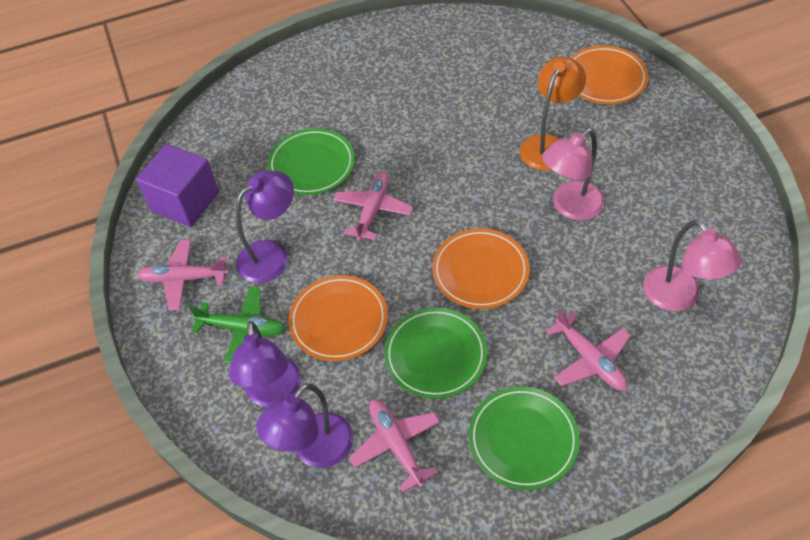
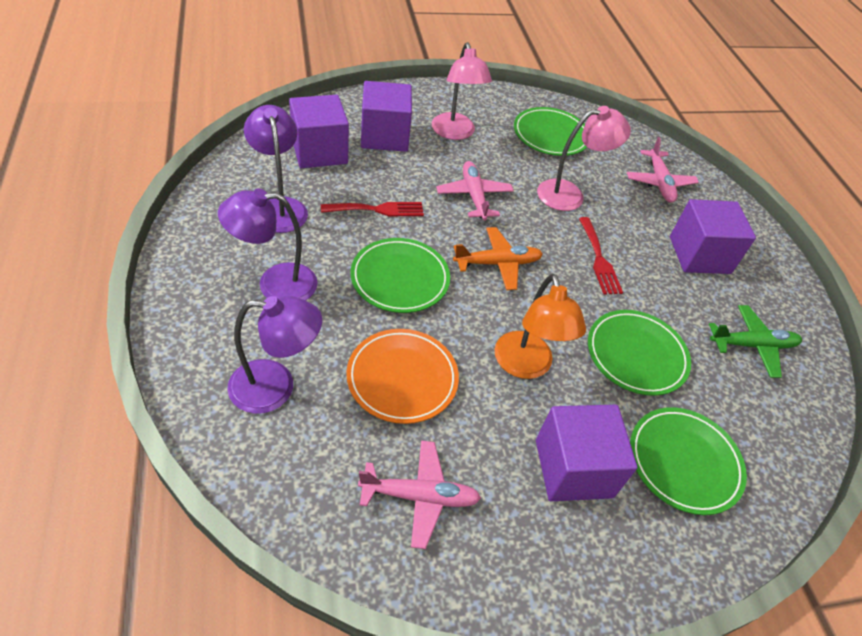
green plate: [268,128,355,195] [384,307,487,399] [469,387,580,490] = 3 -> [351,238,450,313] [514,107,587,156] [588,310,691,396] [630,407,747,515] = 4
orange plane: none = 0 -> [453,227,543,290] = 1
orange plate: [289,275,388,361] [432,228,530,309] [571,45,648,104] = 3 -> [346,329,459,424] = 1
pink plane: [137,239,229,310] [333,172,413,241] [349,399,440,492] [546,308,631,391] = 4 -> [358,440,481,549] [436,161,514,220] [627,137,699,203] = 3
purple cube: [136,144,219,227] = 1 -> [289,95,349,168] [361,81,412,152] [536,405,637,501] [670,199,756,274] = 4
red fork: none = 0 -> [321,202,424,216] [579,217,623,294] = 2

